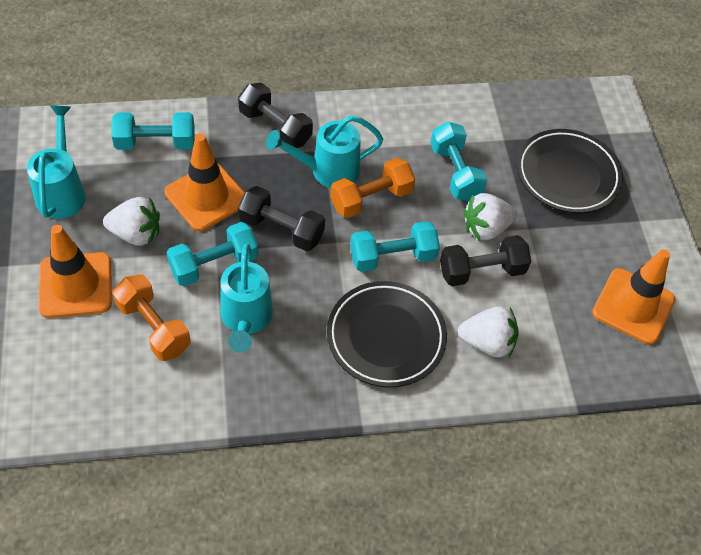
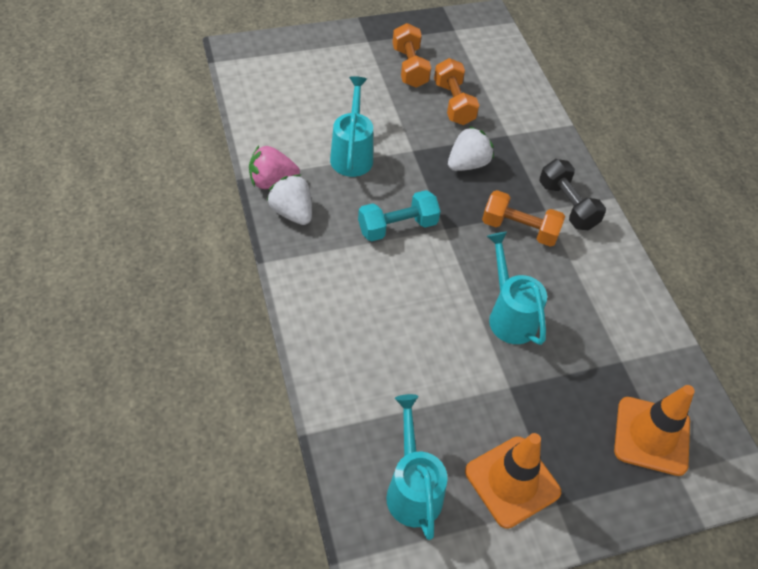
black dumbbell: [238,83,313,148] [238,186,325,251] [440,235,531,286] = 3 -> [540,159,606,230] = 1
black plate: [327,281,447,388] [517,129,623,213] = 2 -> none = 0
orange dumbbell: [112,274,190,361] [330,158,415,218] = 2 -> [392,23,431,88] [434,58,479,125] [482,190,565,247] = 3
orange traffic cone: [38,225,112,318] [165,133,245,231] [592,249,675,344] = 3 -> [465,433,561,529] [614,385,695,476] = 2
pink strawberry: none = 0 -> [249,146,300,189] = 1
turquoise dumbbell: [111,112,195,150] [166,222,258,286] [350,221,440,272] [430,122,487,201] = 4 -> [358,190,441,242] = 1
white strawberry: [103,197,160,246] [458,306,519,357] [463,193,517,241] = 3 -> [267,174,312,225] [448,126,494,171] = 2

